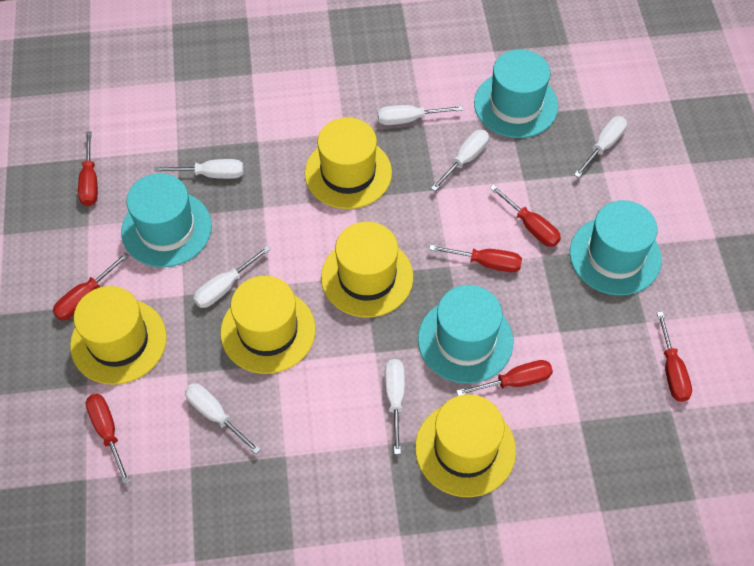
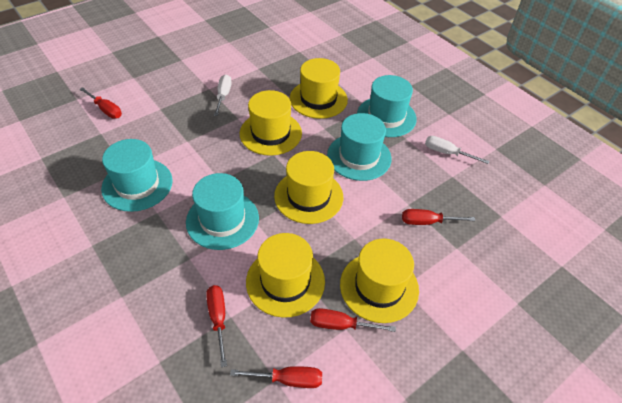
red screwdriver: [53,252,129,320] [78,131,98,206] [85,394,130,484] [429,245,522,272] [456,360,553,396] [490,185,561,247] [657,311,692,402] = 7 -> [80,87,122,119] [206,285,227,367] [230,366,322,388] [310,308,396,332] [402,209,475,225] = 5
white screwdriver: [154,159,244,179] [185,383,261,454] [193,246,271,308] [378,105,463,125] [385,359,405,454] [431,130,489,191] [574,116,627,178] = 7 -> [214,75,232,116] [425,136,489,164] = 2

